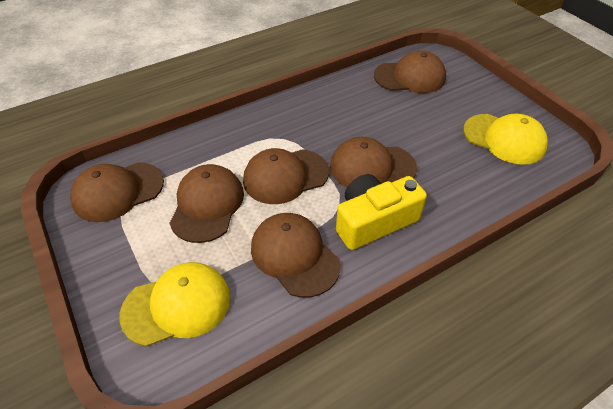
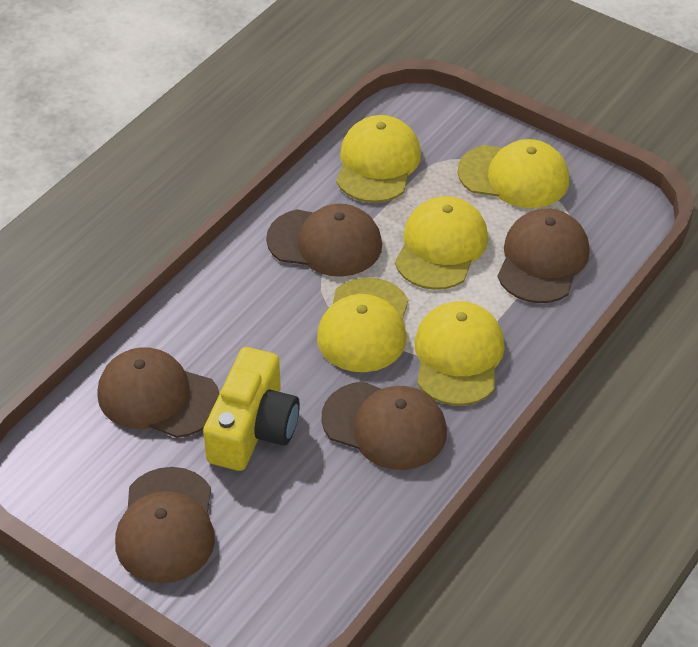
brown cap: [70,162,164,222] [169,164,244,243] [243,148,329,204] [251,213,341,298] [330,137,417,187] [374,51,446,93] = 6 -> [97,347,220,438] [115,467,215,583] [266,204,382,277] [321,382,447,470] [498,209,590,303] = 5
yellow cap: [119,262,230,347] [463,114,548,165] = 2 -> [317,278,408,372] [336,115,421,203] [395,196,488,290] [414,301,505,406] [458,139,569,208] = 5

